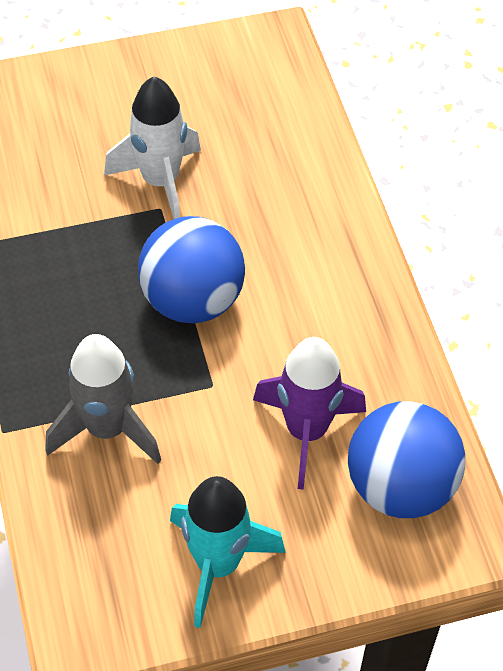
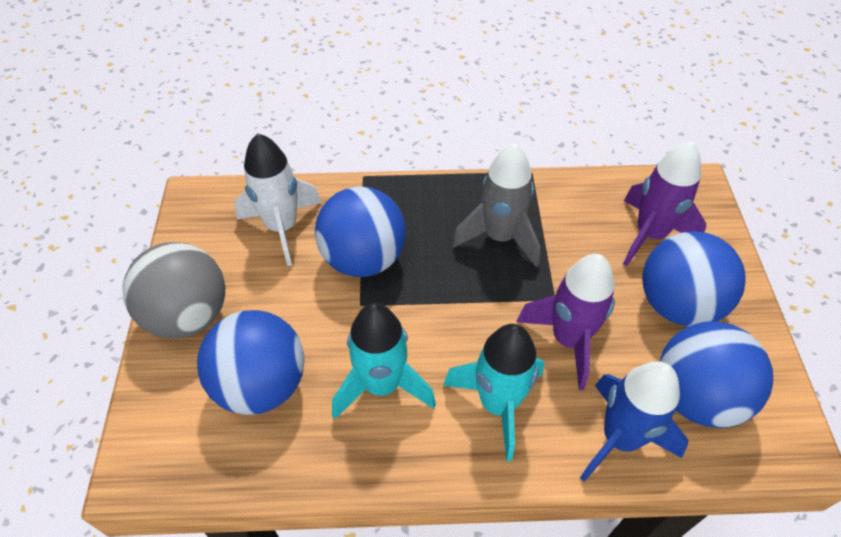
blue ball: [138,216,245,323] [348,401,465,518] = 2 -> [197,310,305,415] [315,186,406,277] [642,231,746,326] [660,321,773,428] = 4
blue rocket: none = 0 -> [580,361,688,482] = 1
grey ball: none = 0 -> [123,242,225,339] = 1
purple rocket: [253,337,366,490] = 1 -> [516,254,615,390] [623,141,706,266] = 2
turquoise rocket: [170,476,286,628] = 1 -> [332,303,436,419] [443,324,545,462] = 2

